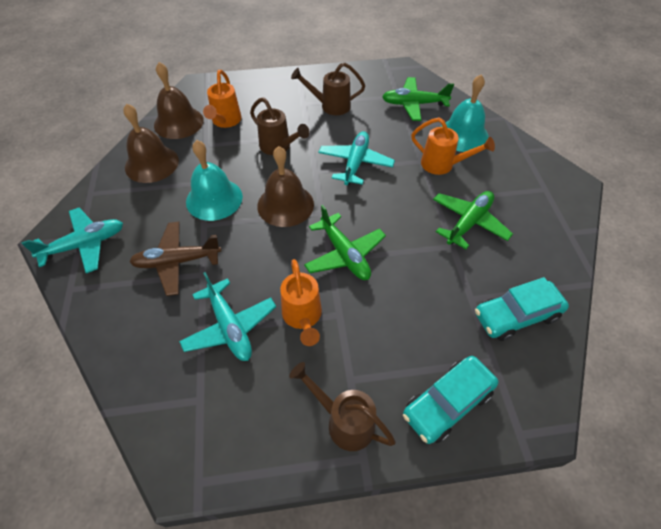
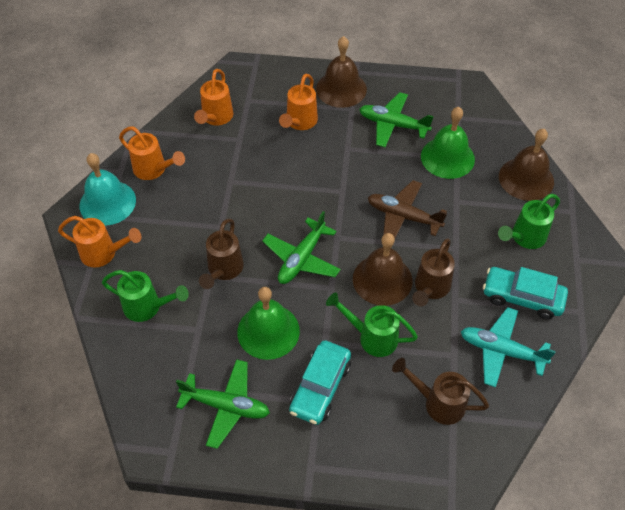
green bell: none = 0 -> [237,287,300,360] [421,107,475,179] = 2
green watering can: none = 0 -> [102,270,189,322] [326,292,418,357] [498,194,560,249] = 3
orange watering can: [203,70,242,128] [280,259,322,346] [411,117,495,175] = 3 -> [58,216,141,267] [119,126,185,180] [194,69,233,126] [279,74,318,130] = 4
turquoise bell: [186,140,243,221] [440,75,489,152] = 2 -> [79,153,136,226] = 1
turquoise plane: [21,208,123,273] [179,272,276,361] [318,131,395,185] = 3 -> [461,307,556,388] = 1

